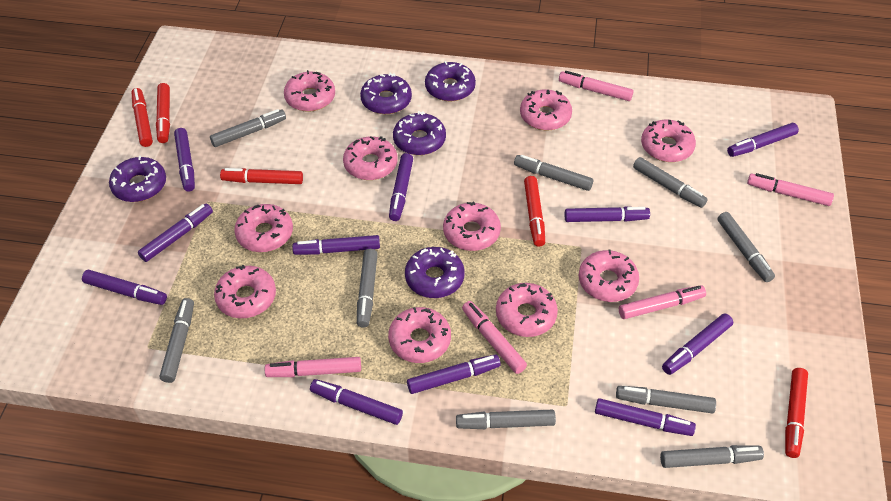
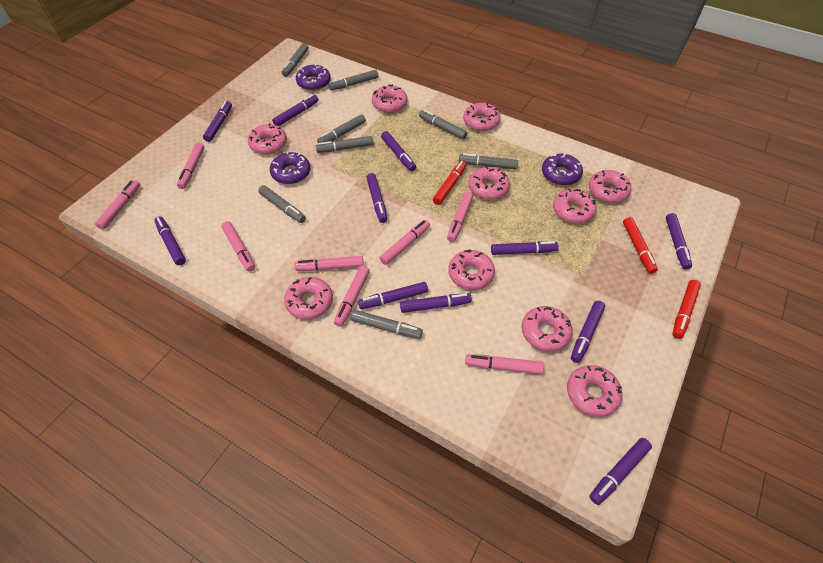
grey marker: [160,298,194,383] [210,109,286,147] [357,249,378,328] [456,410,556,429] [514,155,593,191] [616,386,716,414] [633,157,708,208] [660,445,764,468] [717,212,775,282] = 9 -> [258,185,306,223] [282,43,308,77] [316,136,373,153] [317,114,366,144] [329,70,378,91] [351,310,423,339] [419,110,467,140] [459,153,518,169] = 8
pink marker: [265,357,361,377] [462,301,527,374] [559,71,634,101] [619,285,706,319] [747,173,834,206] = 5 -> [95,180,140,230] [177,142,204,189] [222,221,255,272] [294,256,364,271] [334,265,370,327] [380,220,430,265] [447,191,473,242] [465,354,544,374] = 8
purple donut: [109,156,166,202] [360,73,412,114] [393,111,446,155] [405,247,465,298] [425,61,476,101] = 5 -> [270,151,310,184] [296,64,331,91] [542,153,583,185] = 3
red marker: [131,88,153,147] [156,83,170,143] [220,168,303,184] [524,176,545,247] [785,368,808,458] = 5 -> [433,161,467,205] [623,217,658,274] [672,280,701,339] = 3

